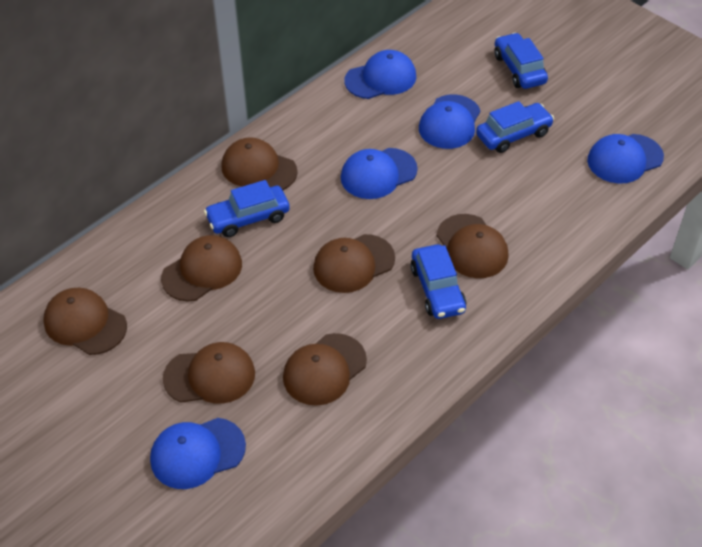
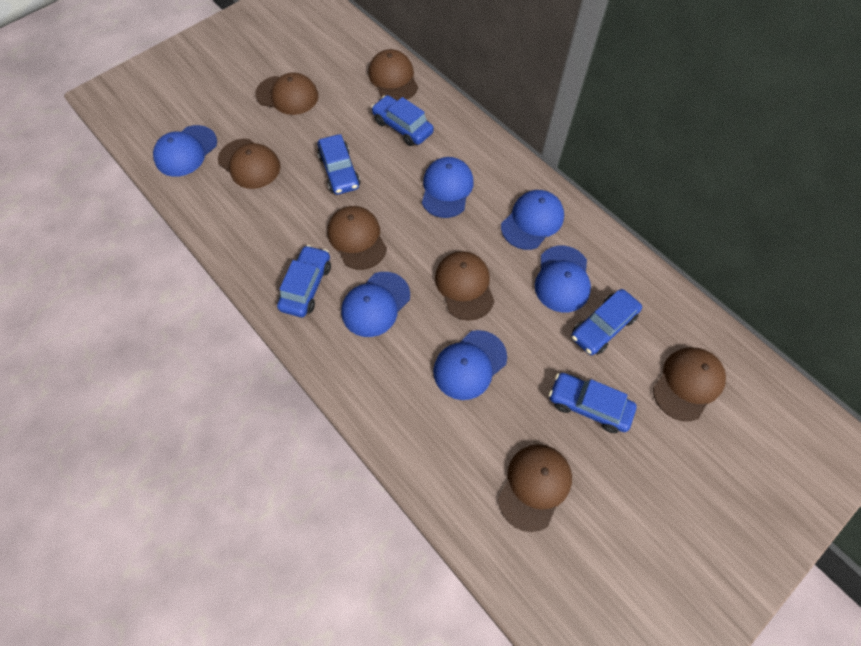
blue cap: [150,418,246,489] [341,148,418,199] [345,50,416,99] [419,95,480,149] [587,134,664,184] = 5 -> [153,125,217,177] [341,272,410,337] [422,157,474,218] [433,330,507,400] [501,190,564,250] [535,246,591,312] = 6
blue car: [204,180,290,237] [410,244,466,319] [476,101,554,153] [494,33,548,89] = 4 -> [277,245,331,317] [317,134,360,195] [371,95,434,146] [549,373,637,433] [571,289,642,355] = 5

